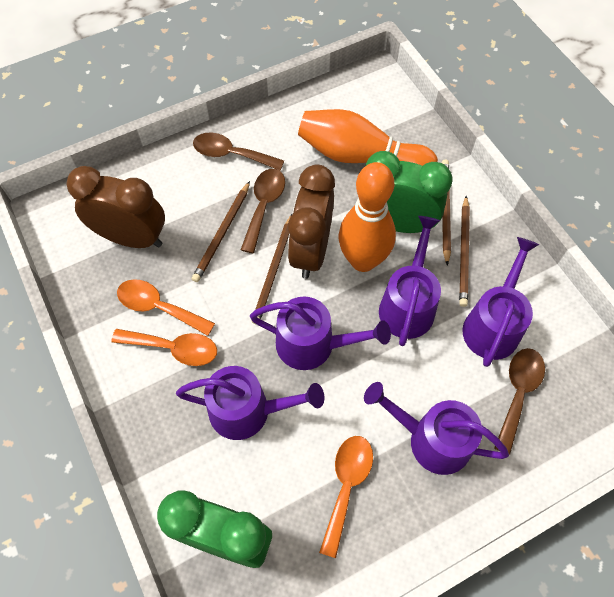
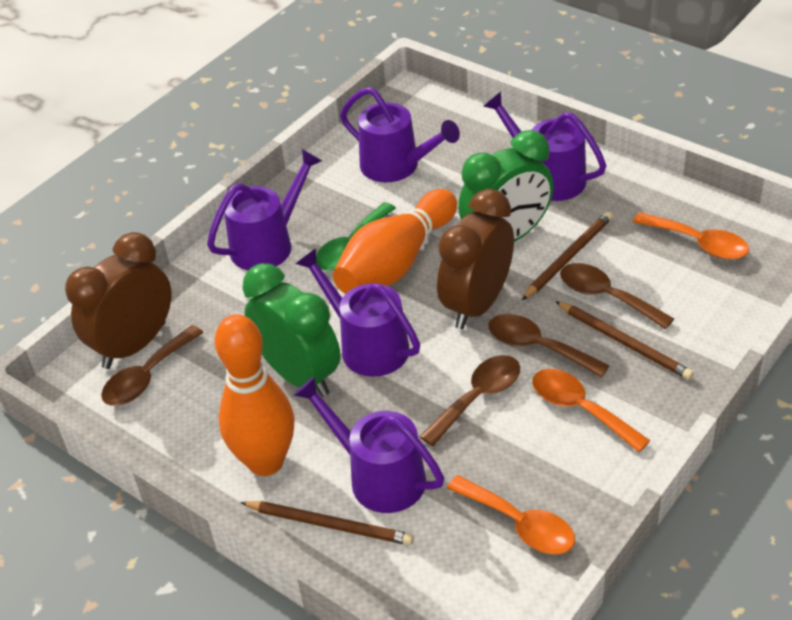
brown pencil: [192,181,250,282] [252,214,292,325] [441,160,451,266] [459,196,470,307] = 4 -> [240,501,414,545] [522,212,613,300] [555,301,694,380] = 3
brown spoon: [193,133,284,171] [241,169,285,253] [494,348,545,455] = 3 -> [101,325,204,405] [419,355,520,446] [488,314,610,378] [560,263,674,329] = 4
green spoon: none = 0 -> [316,202,396,271] = 1

